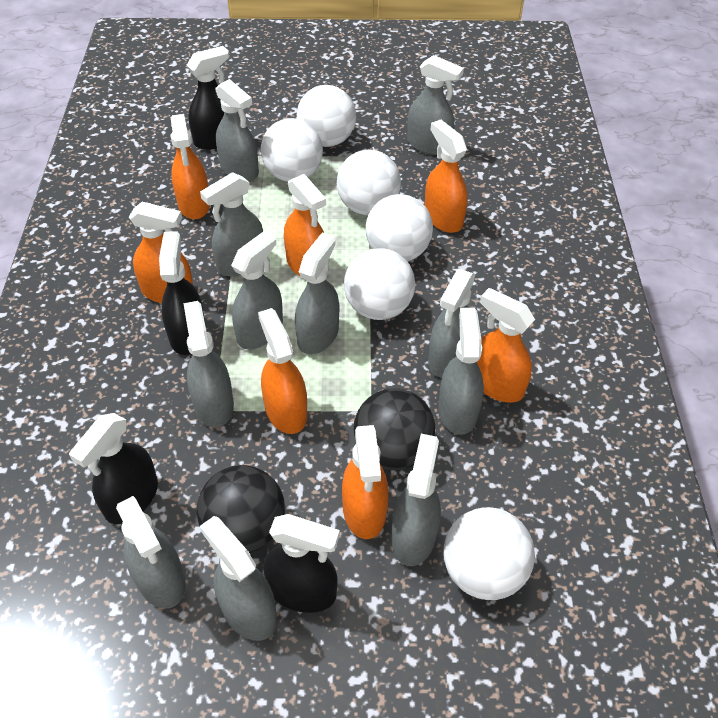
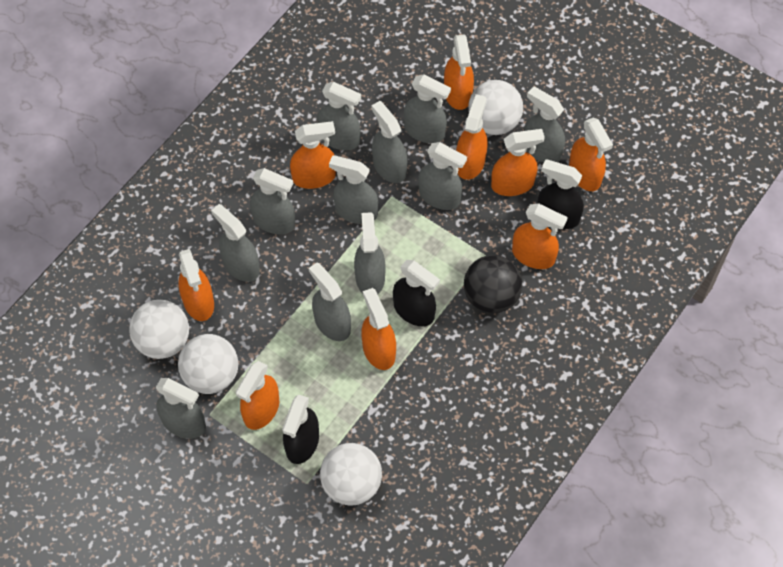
black ball: [196,465,285,553] [354,388,435,470] = 2 -> [464,255,522,313] = 1
black spray bottle: [69,413,158,524] [159,231,206,355] [187,46,229,150] [263,514,340,613] = 4 -> [282,395,319,464] [393,260,440,326] [537,159,584,229] = 3
orange spray bottle: [129,202,193,303] [171,114,210,219] [258,308,307,434] [284,174,326,276] [342,425,389,539] [425,120,468,233] [476,288,535,403] = 7 -> [178,249,214,321] [235,361,279,430] [290,121,336,189] [361,288,396,370] [444,34,474,110] [456,94,488,180] [491,129,545,196] [512,203,568,269] [569,117,613,191] = 9
white ball: [261,118,323,182] [297,85,356,147] [337,150,401,215] [344,248,415,320] [366,194,433,261] [443,507,535,600] = 6 -> [129,300,189,359] [178,334,238,394] [320,443,382,506] [468,80,523,135] = 4

